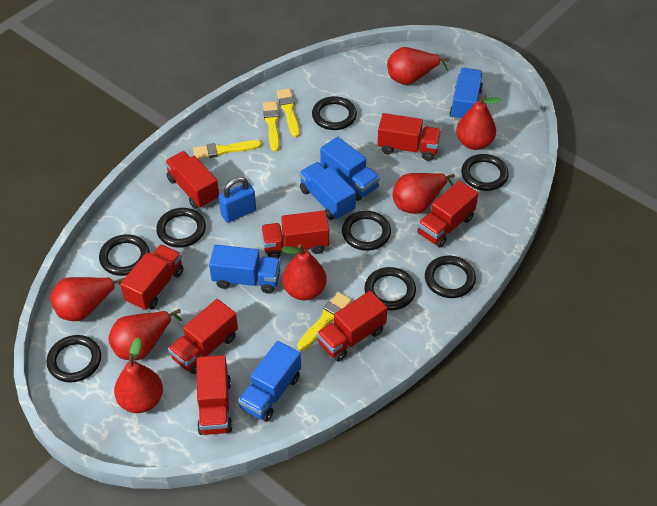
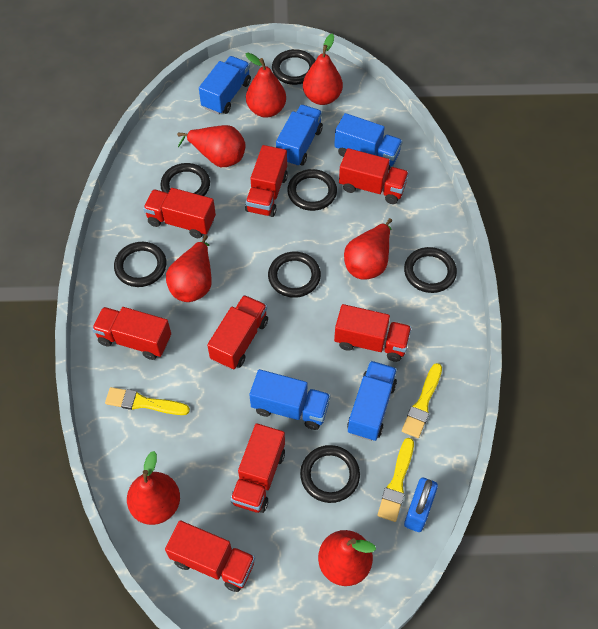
black ring: [47,335,101,383] [99,234,150,276] [156,208,206,248] [312,96,357,130] [342,211,391,251] [364,267,416,310] [425,256,476,298] [461,154,509,191] = 8 -> [114,242,166,287] [160,163,210,196] [268,252,321,298] [272,49,316,85] [287,169,337,211] [300,445,360,503] [404,247,457,293] = 7
yellow brush: [193,140,262,159] [263,101,280,152] [277,88,300,137] [297,292,352,351] = 4 -> [105,387,190,415] [377,438,414,522] [402,363,442,438] = 3

